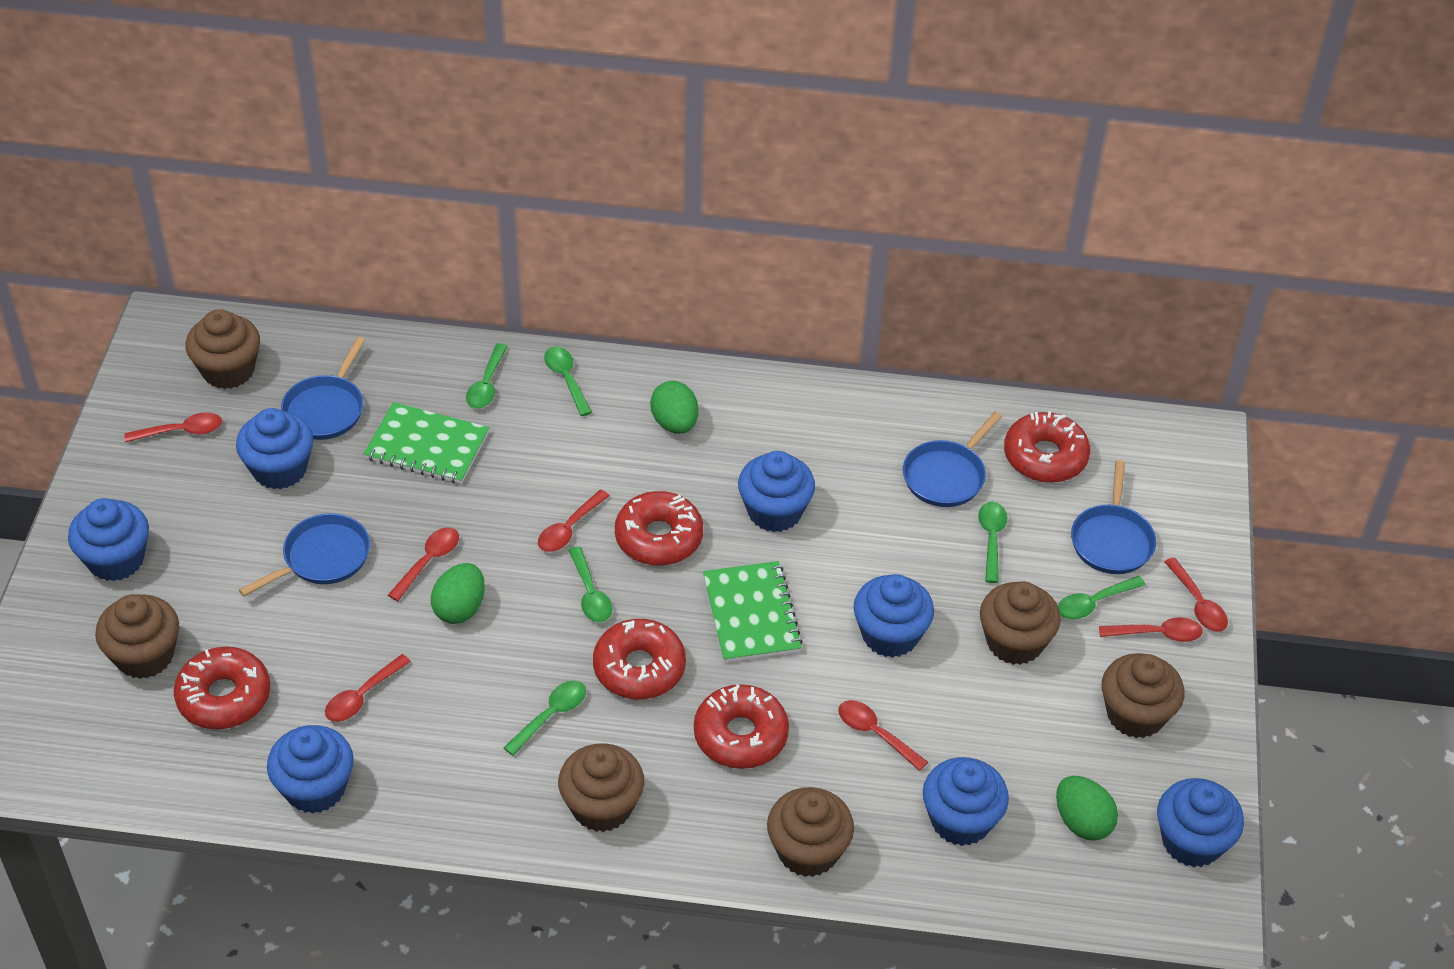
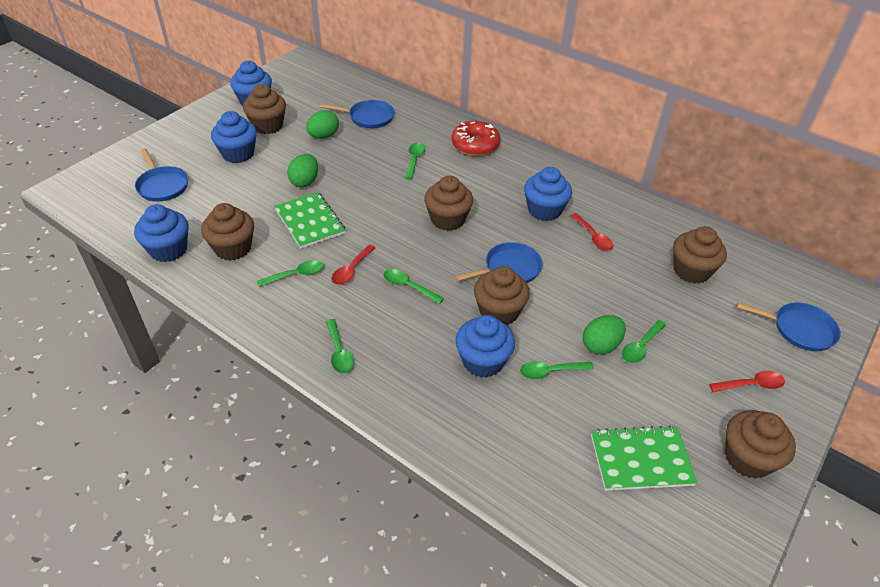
blue cupcake: [68,498,149,581] [236,408,313,489] [267,725,354,814] [738,451,815,532] [854,574,934,658] [923,757,1009,846] [1157,778,1244,867] = 7 -> [134,204,189,262] [211,111,257,163] [230,61,272,106] [455,315,515,378] [524,167,572,221] = 5
red donut: [174,647,270,730] [593,619,686,699] [615,491,703,566] [694,684,789,769] [1004,411,1090,483] = 5 -> [451,121,500,156] = 1
red spoon: [124,412,222,443] [325,654,411,722] [388,527,459,601] [538,490,610,552] [838,700,928,771] [1099,617,1203,642] [1164,557,1228,632] = 7 -> [332,245,376,285] [570,213,613,251] [709,371,785,392] = 3

